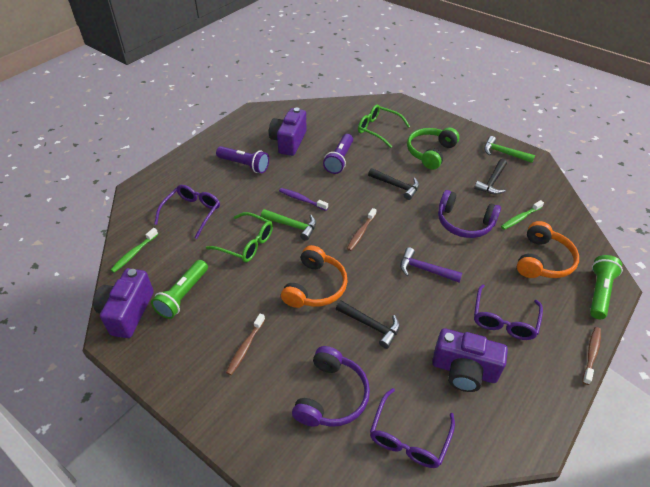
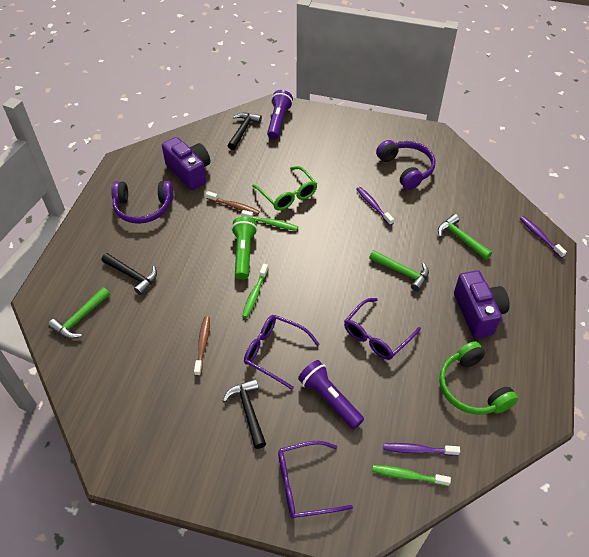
brown toothbrush: [226,313,265,375] [347,208,376,251] [582,327,601,385] = 3 -> [194,317,210,376] [206,191,260,215] = 2
green flashlight: [151,260,208,319] [590,255,623,319] = 2 -> [231,217,258,280] = 1
green glasses: [206,212,273,262] [358,105,410,148] = 2 -> [252,166,317,210] = 1
green hammer: [261,209,316,241] [484,136,535,163] = 2 -> [48,287,110,339] [369,250,429,292] [438,214,492,260] = 3
green toothbrush: [110,228,158,273] [501,200,544,230] = 2 -> [241,210,298,231] [242,264,269,318] [372,465,451,486] = 3
orange headphones: [281,245,348,308] [517,221,579,278] = 2 -> none = 0
purple camera: [93,268,154,338] [269,107,307,156] [432,328,508,392] = 3 -> [162,137,210,190] [454,271,510,338] = 2
purple hammer: [400,247,462,283] = 1 -> none = 0
purple toothbrush: [279,188,328,211] = 1 -> [357,187,394,225] [383,443,460,456] [520,216,567,258] = 3

